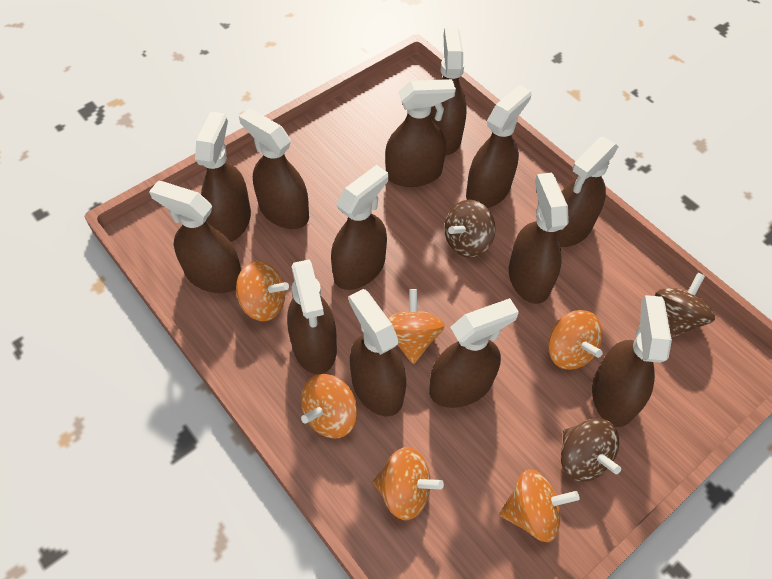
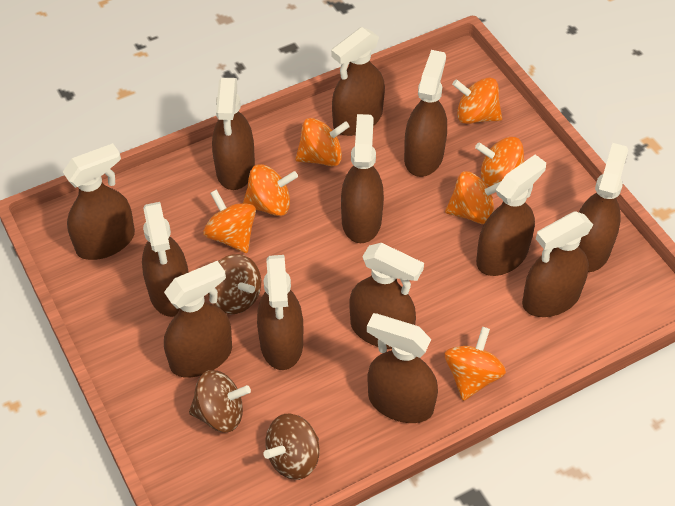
orange spinning top: [235,261,289,321] [301,374,358,438] [373,447,444,520] [388,289,445,364] [499,469,580,542] [548,310,603,370] = 6 -> [203,189,256,253] [243,164,298,216] [295,118,350,166] [445,171,501,224] [445,327,506,401] [452,78,502,124] [475,137,524,187] = 7

